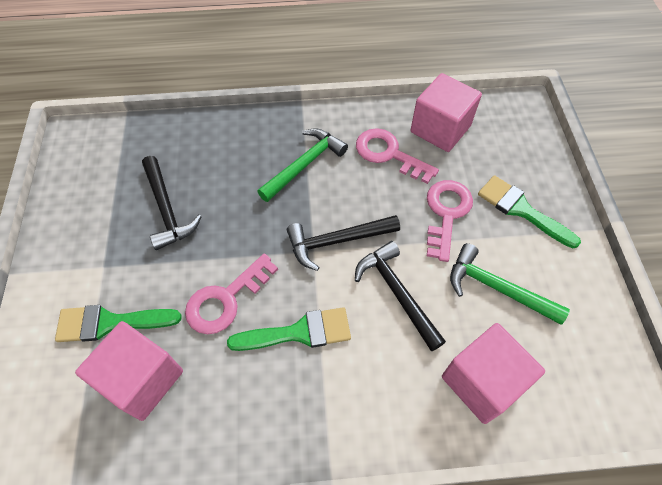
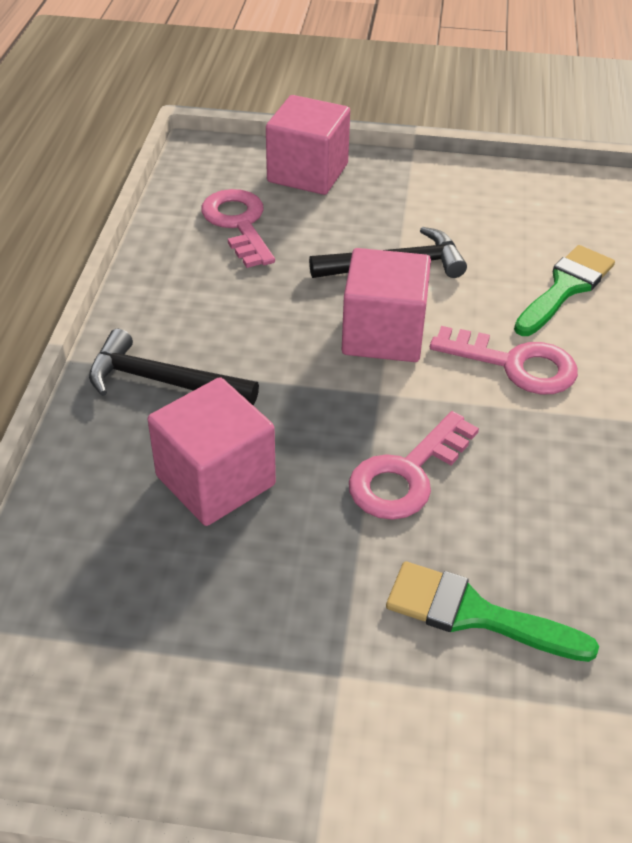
black hammer: [142,156,202,250] [287,215,400,271] [355,241,446,352] = 3 -> [89,329,259,406] [309,227,467,278] = 2
green brush: [55,305,182,342] [227,307,351,351] [478,175,581,248] = 3 -> [386,561,599,662] [514,245,615,336] = 2
green hammer: [257,128,348,202] [450,243,570,325] = 2 -> none = 0

